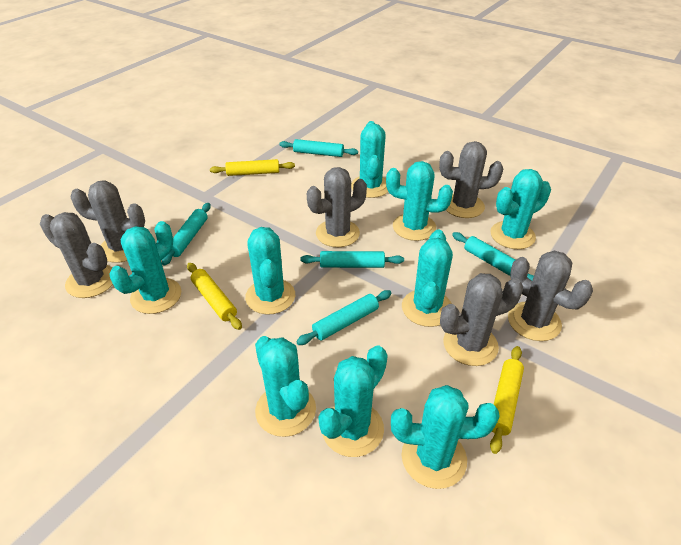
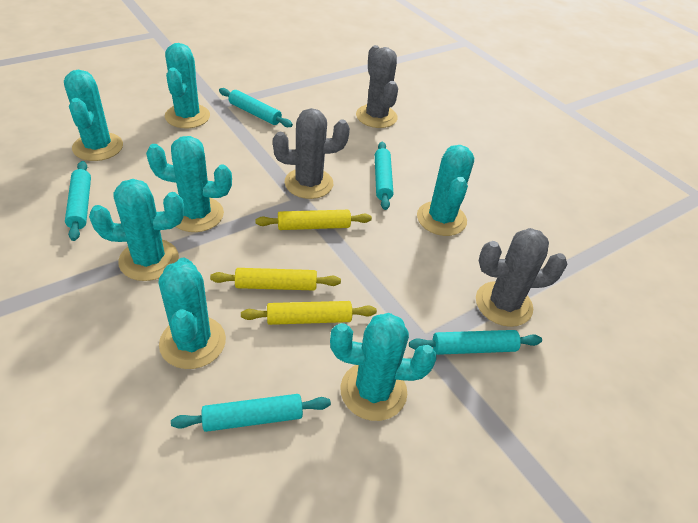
grey cactus: [40,212,113,298] [70,181,145,263] [307,167,367,247] [439,141,503,218] [440,273,523,366] [508,250,593,341] = 6 -> [273,108,350,199] [356,45,398,128] [476,228,567,327] = 3
turquoise cactus: [110,221,181,314] [245,227,295,315] [255,336,316,437] [318,346,388,457] [351,121,388,198] [386,161,453,241] [391,385,500,489] [402,229,453,327] [490,169,551,249] = 9 -> [64,70,123,161] [89,179,184,281] [146,136,232,232] [159,258,226,369] [165,43,210,128] [330,313,436,421] [417,145,474,236] = 7

